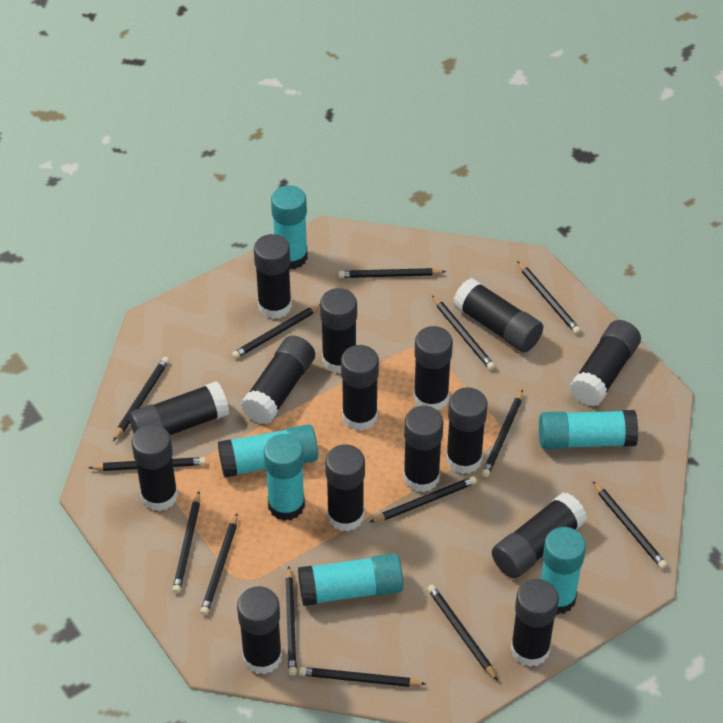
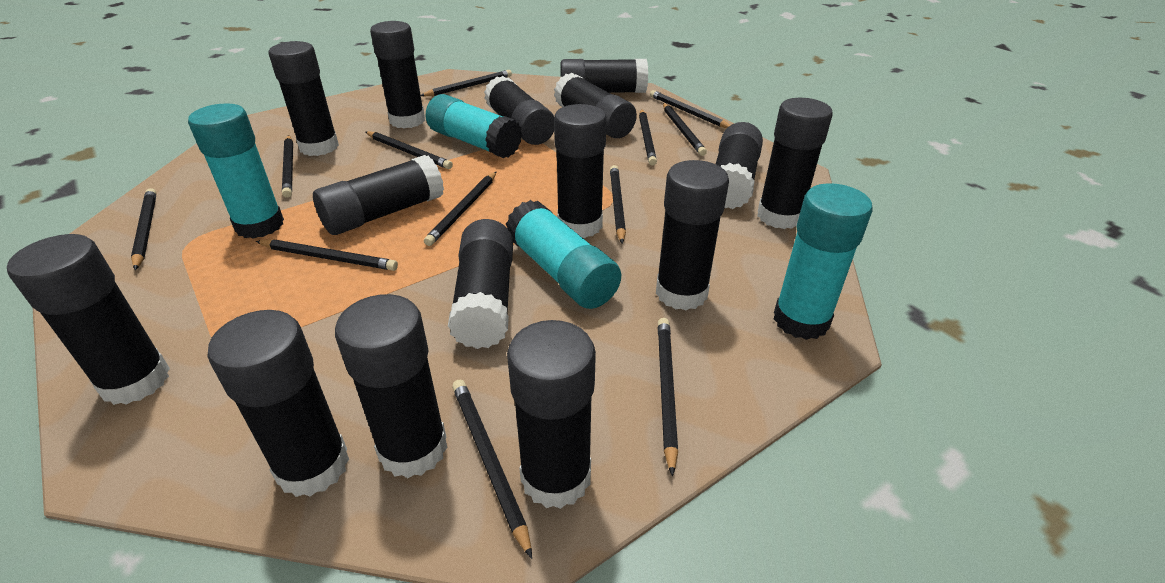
black pencil: [88,457,206,471] [113,357,169,441] [172,491,200,593] [200,513,238,615] [232,304,320,359] [285,566,297,676] [299,667,426,687] [338,268,446,278] [370,476,477,522] [427,584,498,681] [432,295,495,370] [482,390,523,477] [517,261,581,334] [593,481,667,569] = 14 -> [131,188,156,270] [256,239,398,271] [282,135,293,198] [366,131,453,169] [421,70,512,96] [424,171,497,246] [452,379,532,559] [610,165,626,244] [639,109,657,166] [650,90,730,128] [658,318,678,476] [663,103,707,156] = 12
turquoise glue stick: [218,424,318,478] [264,434,305,521] [271,185,308,269] [298,553,403,606] [539,410,638,449] [541,527,586,614] = 6 -> [188,104,284,239] [426,94,522,158] [506,200,621,309] [774,183,872,340] = 4

